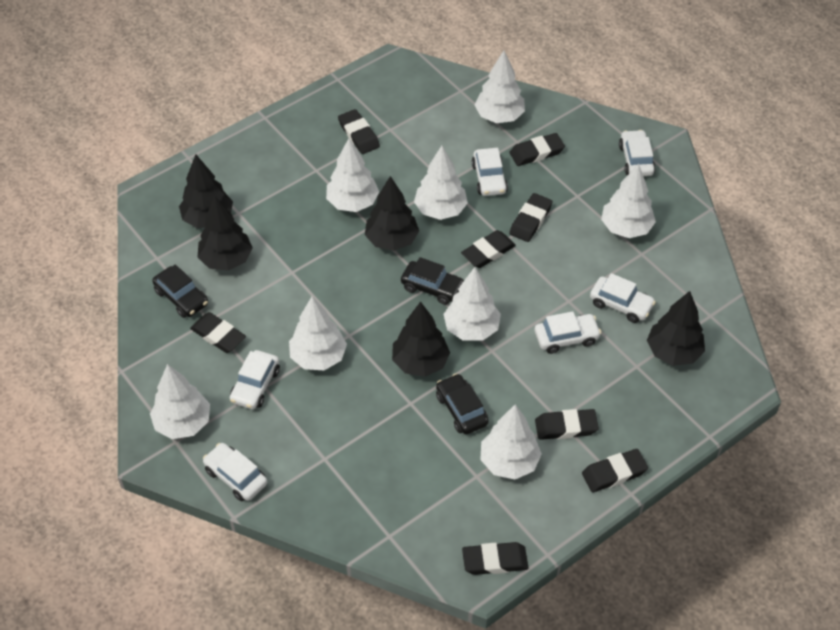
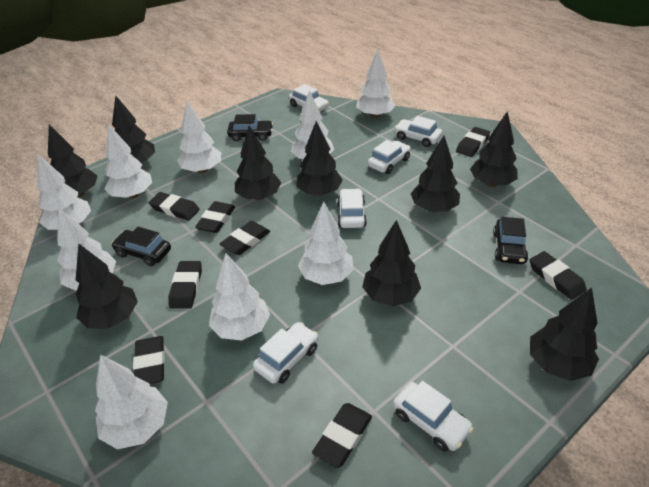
black tree: [179,154,233,228] [198,197,253,271] [365,176,419,251] [392,301,450,377] [647,291,705,366] = 5 -> [48,124,97,198] [76,243,138,329] [112,95,155,163] [235,126,281,200] [296,121,343,196] [362,220,421,306] [411,136,460,212] [470,111,518,187] [530,288,599,381] = 9
white tree: [150,364,210,439] [289,296,347,370] [326,138,379,212] [414,146,468,220] [444,267,501,341] [475,51,525,123] [481,404,542,479] [601,163,656,238] = 8 -> [37,154,91,230] [57,208,116,290] [95,355,168,449] [105,125,152,199] [177,101,221,173] [209,253,270,341] [291,90,334,159] [298,202,354,285] [356,49,396,118] = 9

